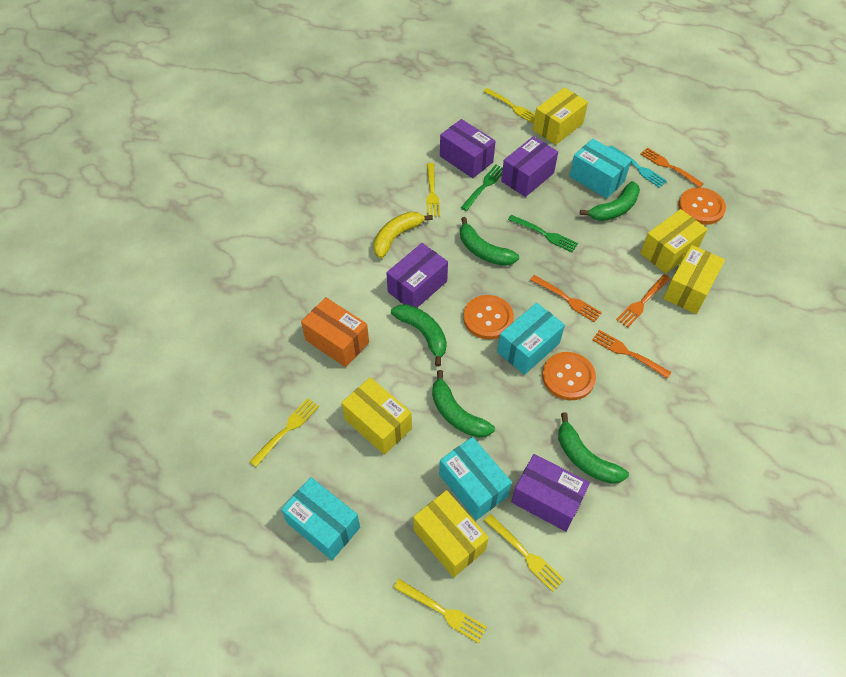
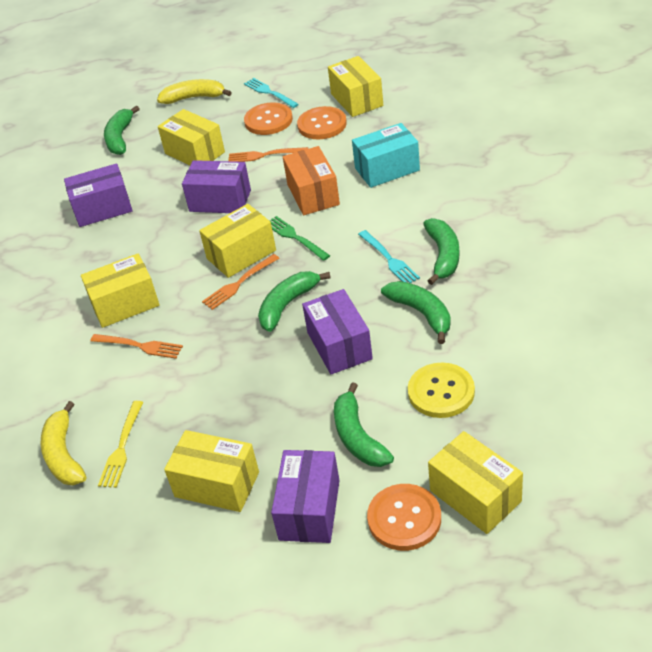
green fork: [461,164,503,211] [508,215,578,252] = 2 -> [269,216,330,261] = 1
orange fork: [530,275,602,322] [592,330,672,379] [616,274,671,328] [640,148,704,187] = 4 -> [91,334,183,359] [202,254,279,310] [229,147,308,162] = 3
turquoise box: [281,477,360,560] [439,437,512,520] [497,303,565,375] [569,139,631,199] = 4 -> [352,123,420,188] = 1
turquoise fork: [609,145,667,188] = 1 -> [244,78,299,108] [358,230,420,283] = 2
yellow banana: [373,212,433,259] = 1 -> [41,401,86,485] [157,79,232,104] = 2
yellow box: [342,377,412,455] [413,490,489,577] [533,88,588,145] [640,209,708,274] [663,245,725,314] = 5 -> [81,254,160,328] [158,109,225,165] [164,430,259,512] [199,204,276,278] [328,56,383,117] [428,431,523,534] = 6
yellow button: none = 0 -> [408,363,475,418] = 1
yellow fork: [249,398,319,467] [393,579,487,643] [426,163,440,217] [483,88,535,123] [484,514,565,592] = 5 -> [98,401,143,488] = 1

